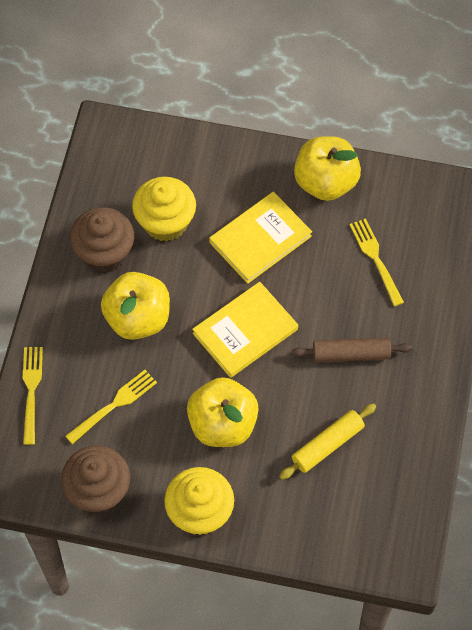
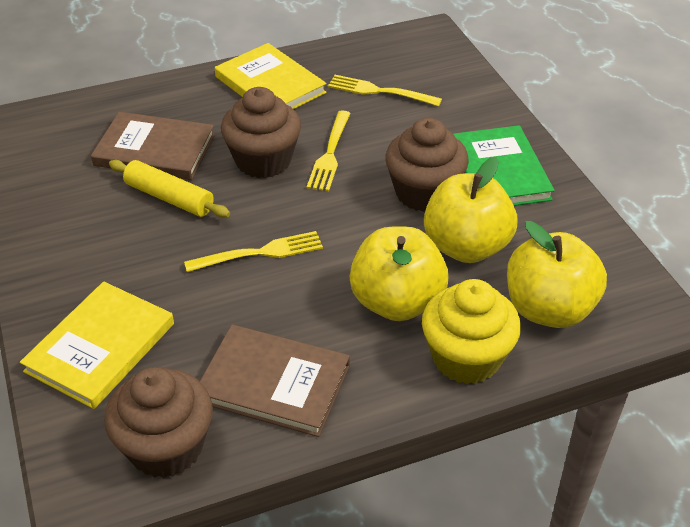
brown book: none = 0 -> [91,112,215,180] [200,325,350,437] = 2
brown cupcake: [61,446,130,514] [70,207,134,273] = 2 -> [104,367,213,478] [221,87,301,178] [385,118,469,212] = 3
brown rolling pin: [292,338,412,362] = 1 -> none = 0
green book: none = 0 -> [453,125,555,206] = 1
yellow cupcake: [132,177,196,242] [164,467,234,535] = 2 -> [422,279,521,384] = 1

